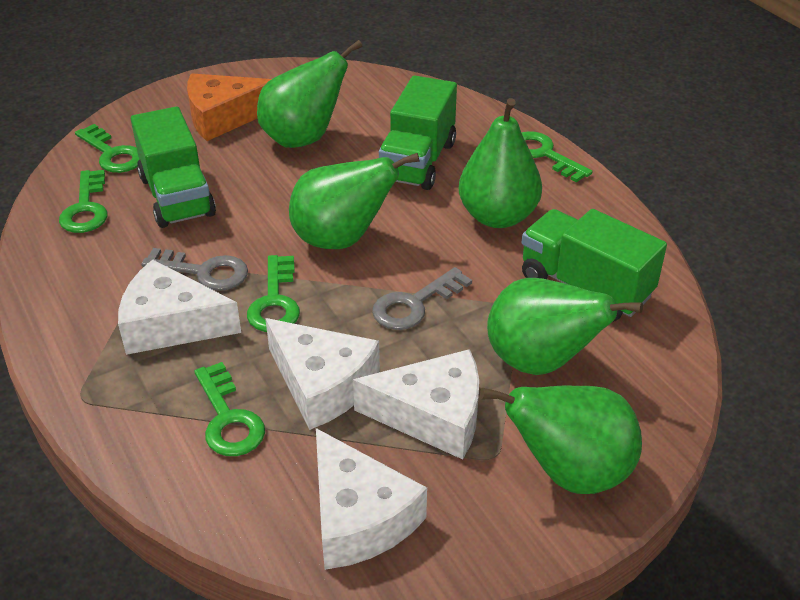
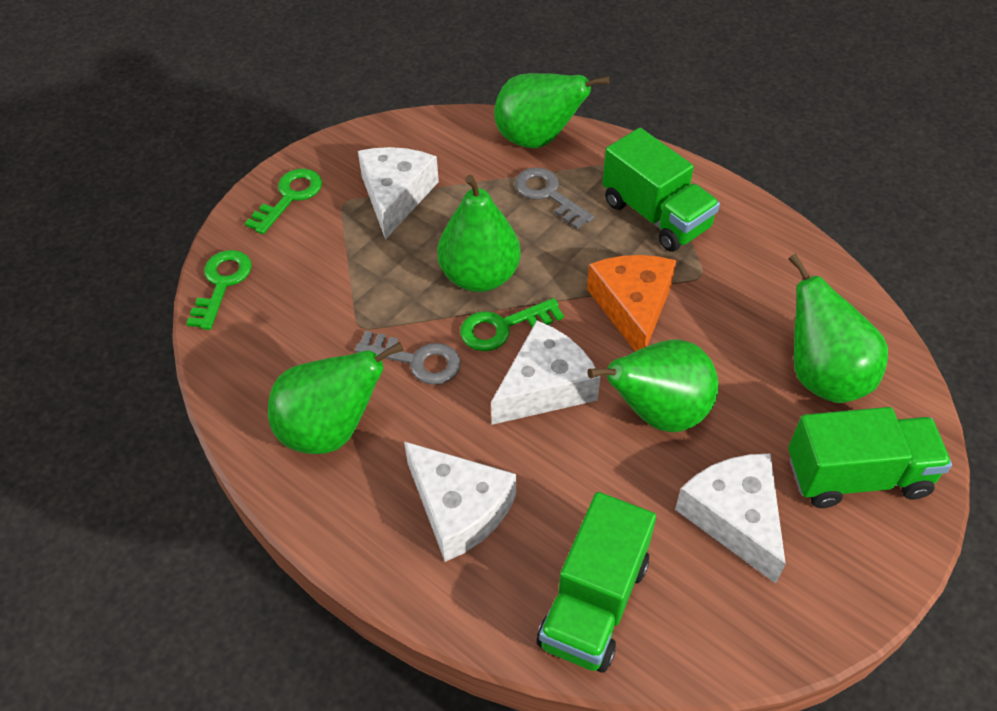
green key: [59,170,108,233] [75,124,139,173] [194,362,265,456] [247,255,300,332] [521,131,593,182] = 5 -> [186,250,252,330] [245,169,322,234] [460,298,564,351] = 3

